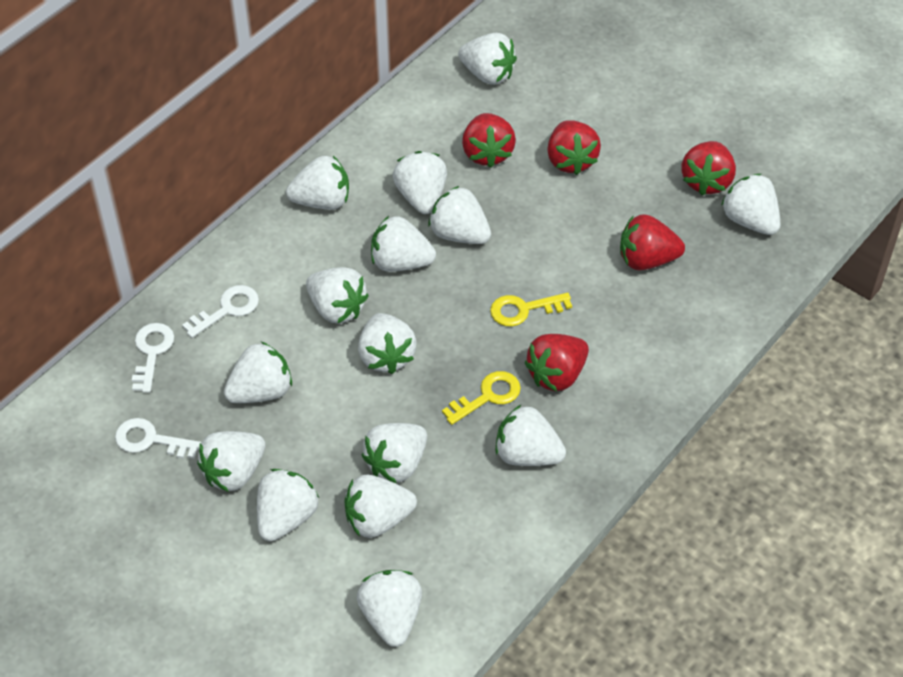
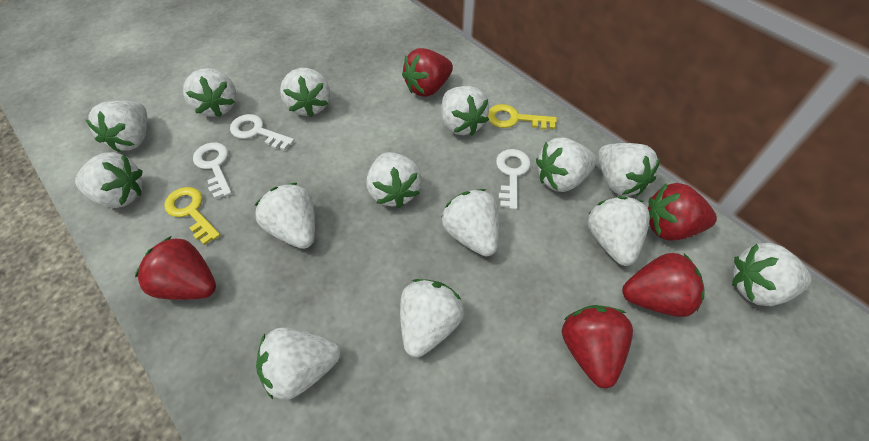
white strawberry: [197,431,265,492] [224,342,292,403] [257,469,319,541] [286,156,349,210] [306,267,369,324] [344,475,417,538] [357,570,422,647] [358,313,417,374] [362,423,427,484] [371,216,436,272] [393,151,447,214] [429,186,491,244] [458,33,517,85] [495,405,566,466] [721,174,780,235] = 15 -> [75,152,143,208] [86,101,147,153] [183,68,237,117] [254,183,315,249] [256,327,341,400] [280,68,330,117] [367,152,422,208] [400,279,464,357] [441,86,489,135] [442,189,499,256] [536,137,597,192] [587,197,650,266] [598,143,660,196] [732,243,812,306] = 14

